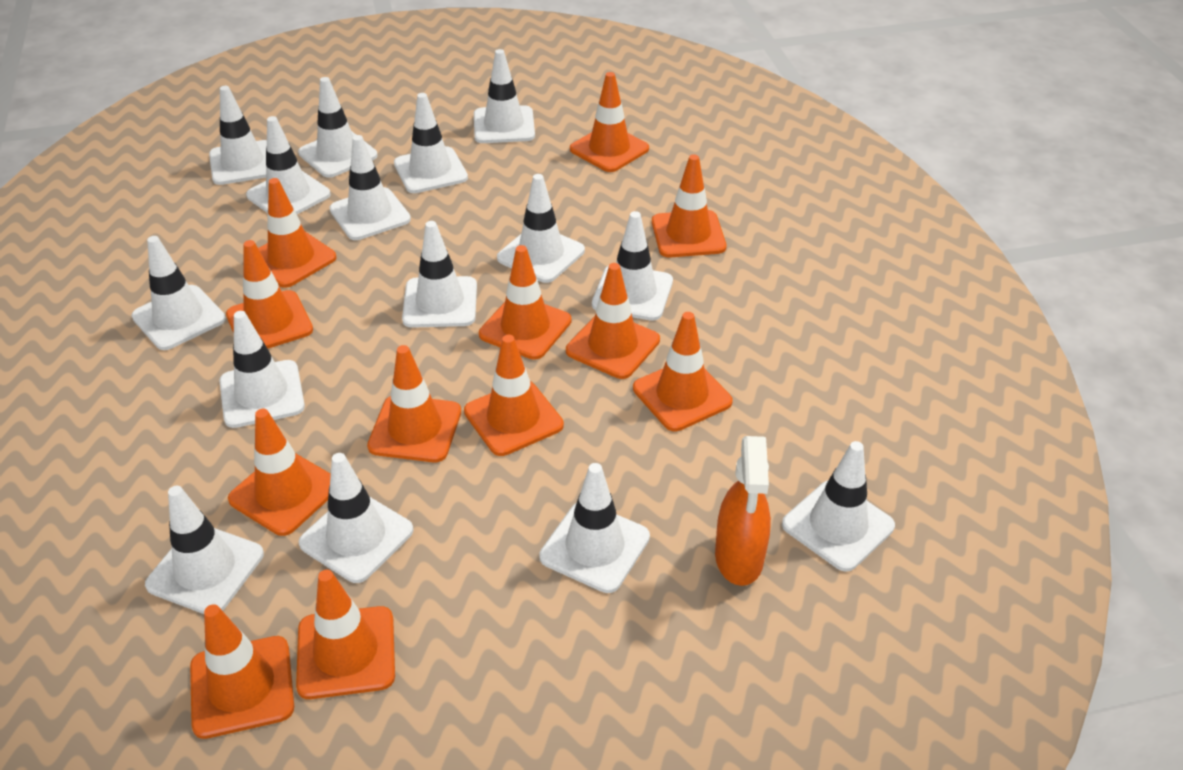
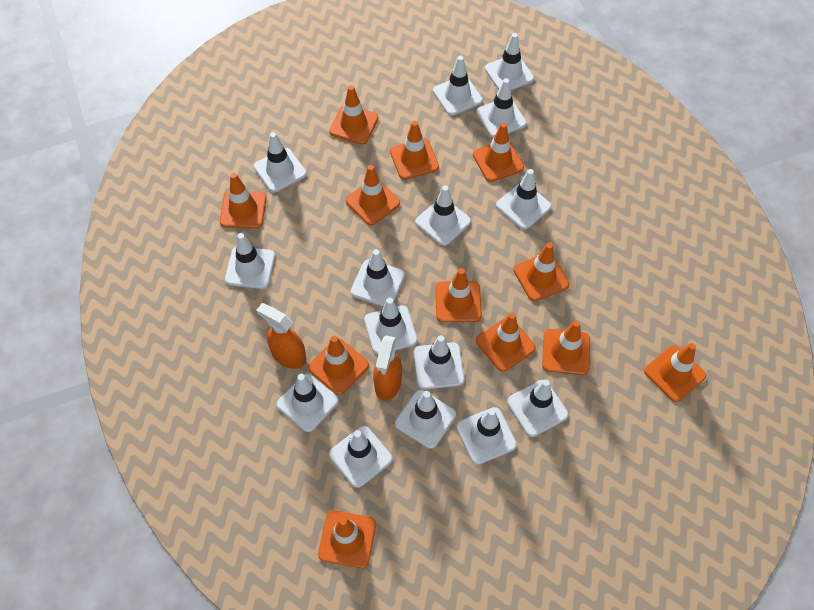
orange spray bottle: [715,436,771,586] = 1 -> [256,303,306,369] [373,336,402,401] = 2

